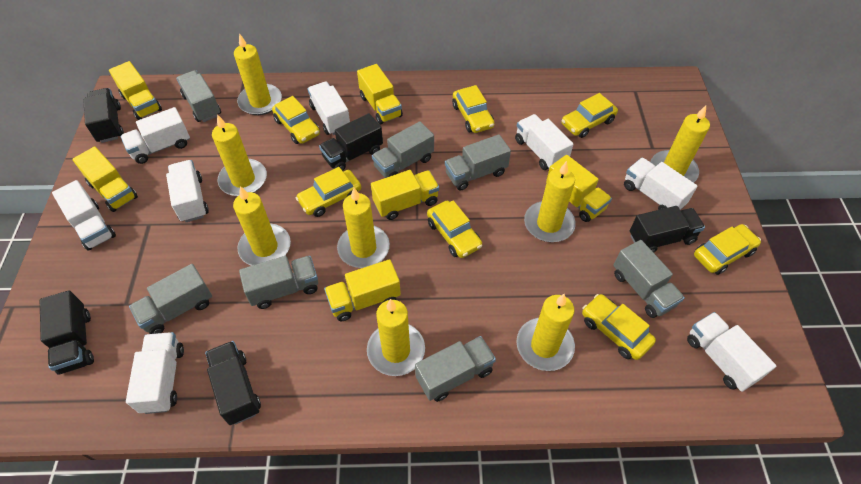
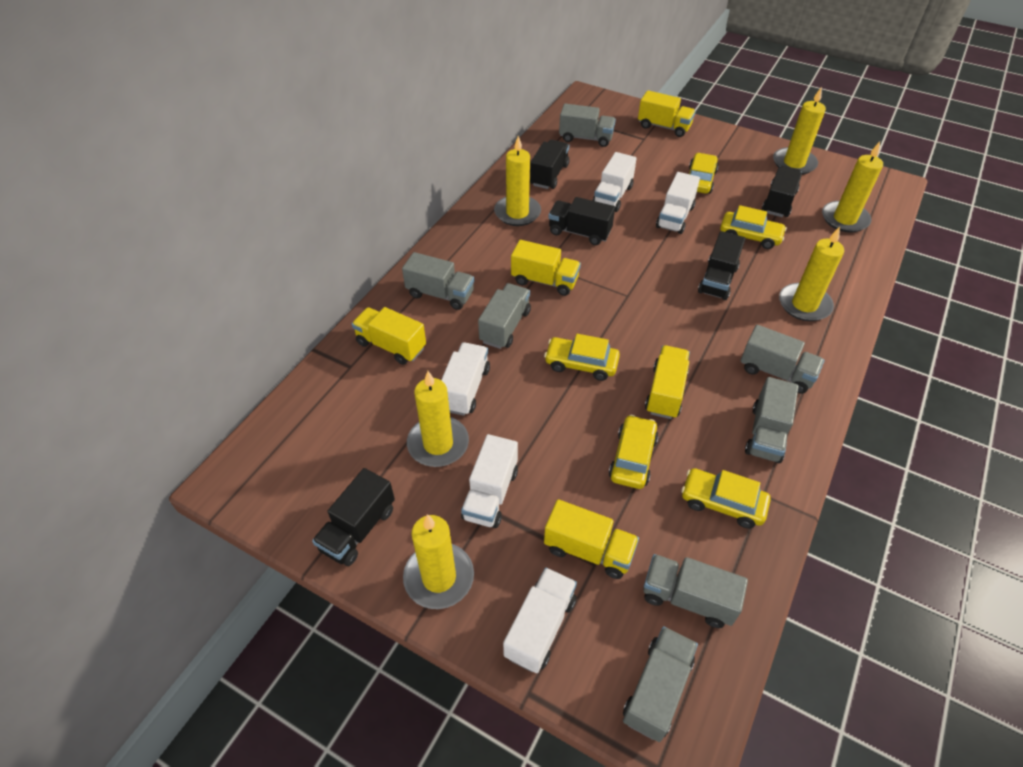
white truck: [52,180,116,251] [120,107,190,164] [126,332,184,414] [166,160,209,222] [307,82,350,135] [515,114,573,170] [624,158,697,210] [687,312,776,392] = 8 -> [441,342,490,416] [461,434,518,528] [503,567,577,673] [593,152,637,212] [656,172,700,234] = 5
yellow candle: [212,114,267,196] [233,186,291,266] [234,33,282,115] [337,188,390,268] [367,299,425,376] [516,294,575,371] [524,161,576,242] [650,106,710,183] = 8 -> [403,514,474,609] [407,371,469,467] [494,136,541,226] [773,87,826,175] [779,227,844,321] [822,142,883,233] = 6
yellow car: [272,96,320,144] [296,167,361,217] [427,200,482,258] [452,85,495,133] [561,93,618,138] [582,294,656,360] [694,224,761,275] = 7 -> [544,334,620,381] [609,415,659,489] [681,468,771,528] [689,153,718,194] [720,205,787,249] = 5
yellow truck: [72,147,138,212] [109,61,162,120] [324,259,401,321] [357,64,403,124] [371,170,439,220] [546,155,612,222] = 6 -> [352,307,426,365] [511,240,581,296] [544,499,639,579] [638,90,696,137] [645,345,690,419] = 5

